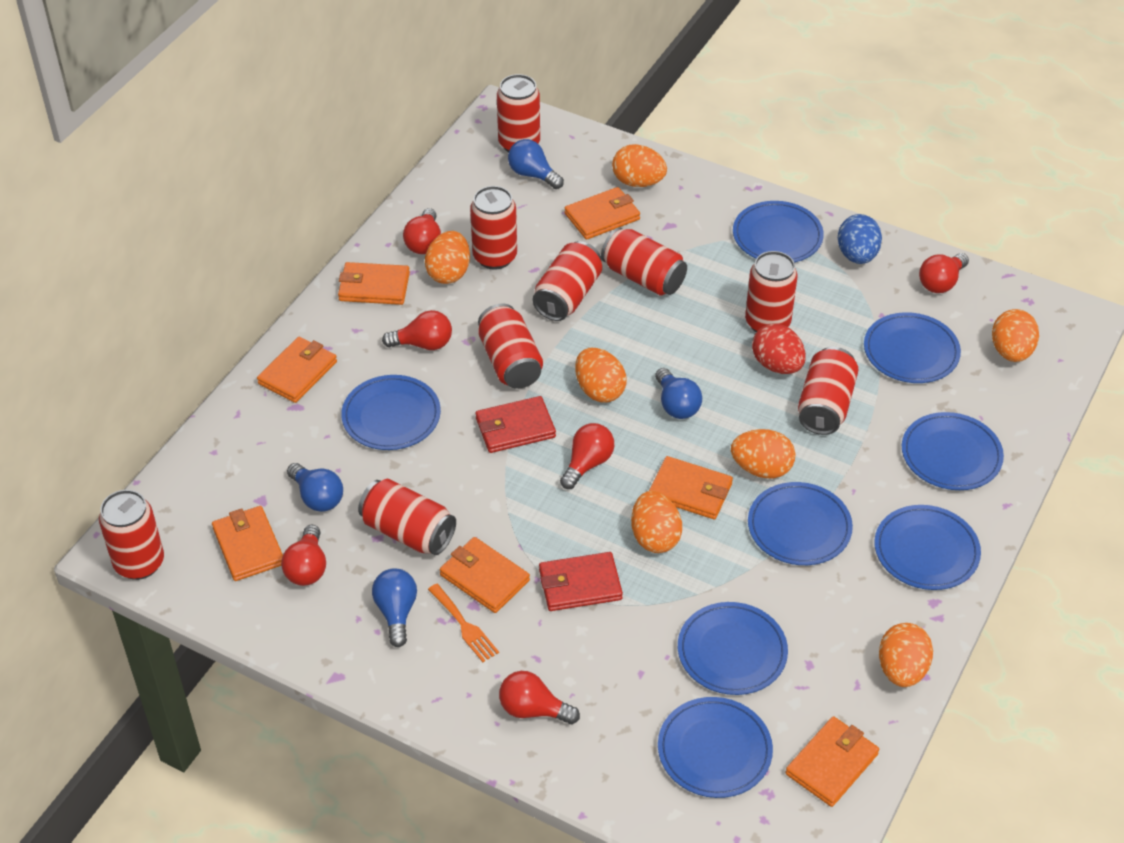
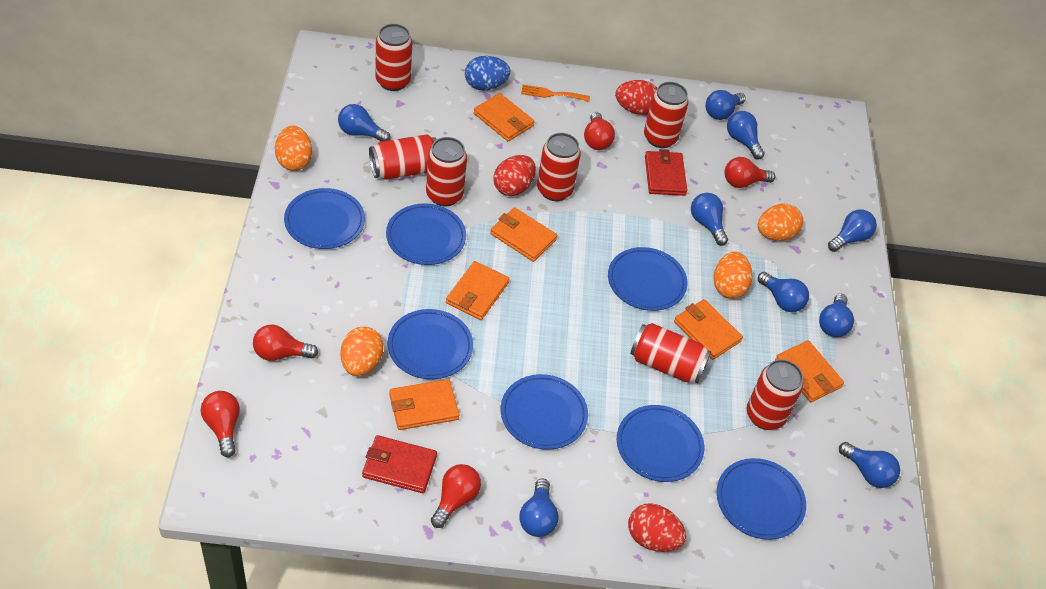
blue light bulb: [287,463,343,512] [372,568,417,647] [508,139,564,189] [655,368,702,419] = 4 -> [338,104,391,142] [519,479,559,537] [691,193,728,246] [705,90,746,120] [727,111,765,159] [758,272,809,312] [819,294,854,337] [828,209,877,252] [839,442,900,488] = 9
blue plate: [341,375,441,450] [658,697,773,798] [678,602,788,695] [733,201,824,263] [748,482,853,565] [864,312,961,383] [874,505,981,590] [902,412,1004,490] = 8 -> [284,188,365,249] [386,203,466,265] [388,309,473,379] [501,374,588,450] [608,247,687,311] [617,405,704,482] [717,458,806,540] = 7
orange egg: [425,231,470,284] [575,348,627,402] [612,144,667,187] [631,491,682,553] [731,429,796,478] [879,623,933,687] [992,309,1039,362] = 7 -> [275,126,312,171] [340,327,383,376] [713,251,752,299] [758,204,803,241] = 4
orange wallet: [212,506,283,581] [257,337,337,403] [338,262,410,305] [440,537,530,613] [564,187,640,240] [649,456,733,519] [785,716,879,807] = 7 -> [389,379,459,430] [446,261,509,320] [474,93,535,141] [490,207,557,262] [674,299,743,360] [775,340,844,402] = 6
red can: [99,490,164,580] [358,479,456,555] [470,186,517,270] [478,303,543,389] [497,74,540,152] [532,241,602,321] [601,227,687,295] [745,251,797,332] [798,347,859,435] = 9 -> [369,134,437,180] [375,24,412,91] [426,137,467,207] [537,133,581,201] [630,323,711,383] [644,82,689,148] [747,359,803,430] = 7
red egg: [752,323,806,374] = 1 -> [493,155,536,196] [615,80,657,115] [628,503,686,552] = 3
red light bulb: [281,525,326,586] [382,310,452,350] [403,208,441,254] [499,671,580,724] [560,423,614,489] [919,253,969,293] = 6 -> [201,391,240,457] [253,324,318,361] [431,464,481,528] [584,112,615,150] [724,157,775,188] = 5

